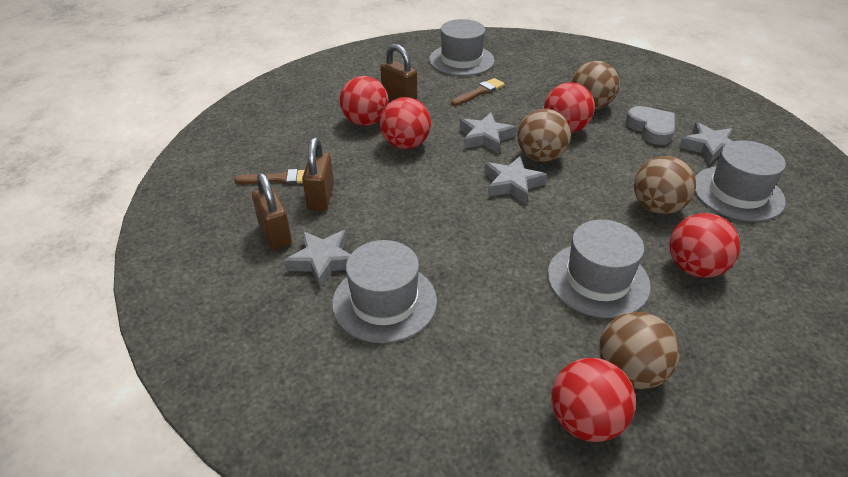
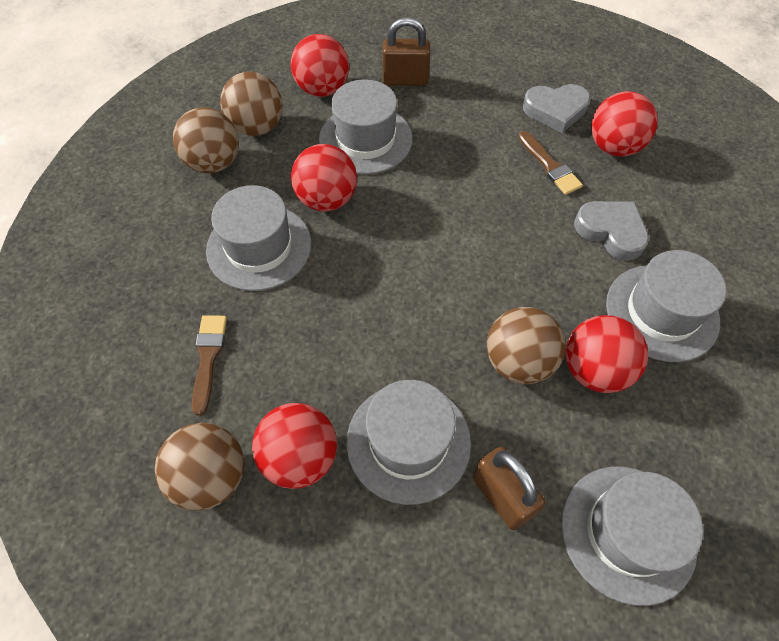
brown padlock: [252,173,292,250] [302,137,334,211] [380,44,417,100] = 3 -> [383,17,430,86] [473,447,545,530] = 2
grey hat: [332,240,437,343] [429,19,495,76] [547,220,651,318] [695,140,786,222] = 4 -> [206,185,311,291] [319,79,413,175] [347,380,471,505] [561,467,703,606] [606,250,726,362] = 5
grey heart: [626,106,675,145] = 1 -> [523,84,590,133] [574,201,649,261] = 2
grey star: [284,230,351,289] [459,113,516,154] [485,156,547,204] [679,122,733,165] = 4 -> none = 0

